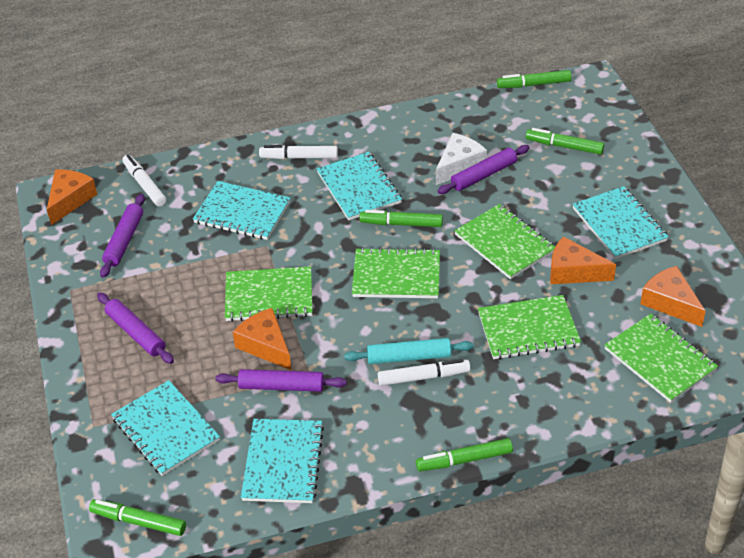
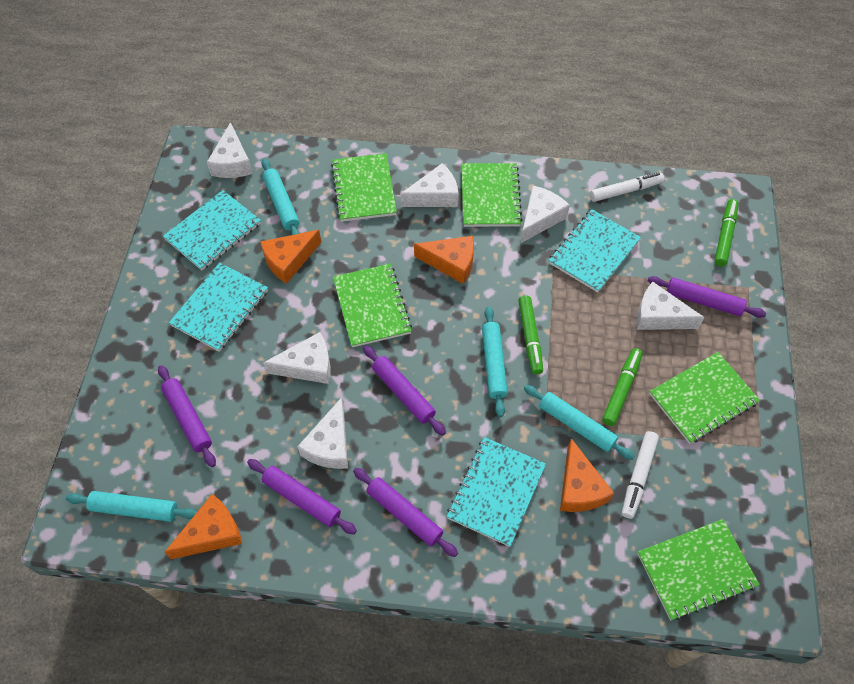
green marker: [89,499,186,536] [360,210,443,227] [416,438,513,471] [497,70,571,88] [526,128,604,155] = 5 -> [518,296,543,374] [602,348,643,426] [714,199,738,267] = 3
purple rolling pin: [97,293,174,364] [100,194,145,278] [215,369,347,392] [438,145,530,194] = 4 -> [158,365,216,467] [247,459,357,534] [353,468,458,557] [363,345,446,436] [648,276,766,318] = 5
turquoise notebook: [111,380,220,476] [193,181,291,240] [241,419,324,503] [317,152,402,220] [572,186,668,259] = 5 -> [163,190,261,270] [169,263,268,352] [447,437,546,547] [549,209,641,293] = 4
turquoise rolling pin: [344,338,474,364] = 1 -> [66,491,197,522] [261,159,300,235] [482,306,508,417] [524,385,635,460] = 4
white cheese: [436,133,487,185] = 1 -> [207,122,253,178] [263,332,331,384] [297,397,348,469] [400,163,458,207] [520,186,570,244] [636,282,705,330] = 6
white marker: [123,155,166,207] [259,145,338,159] [378,359,470,386] = 3 -> [590,172,664,202] [622,431,659,519] = 2

